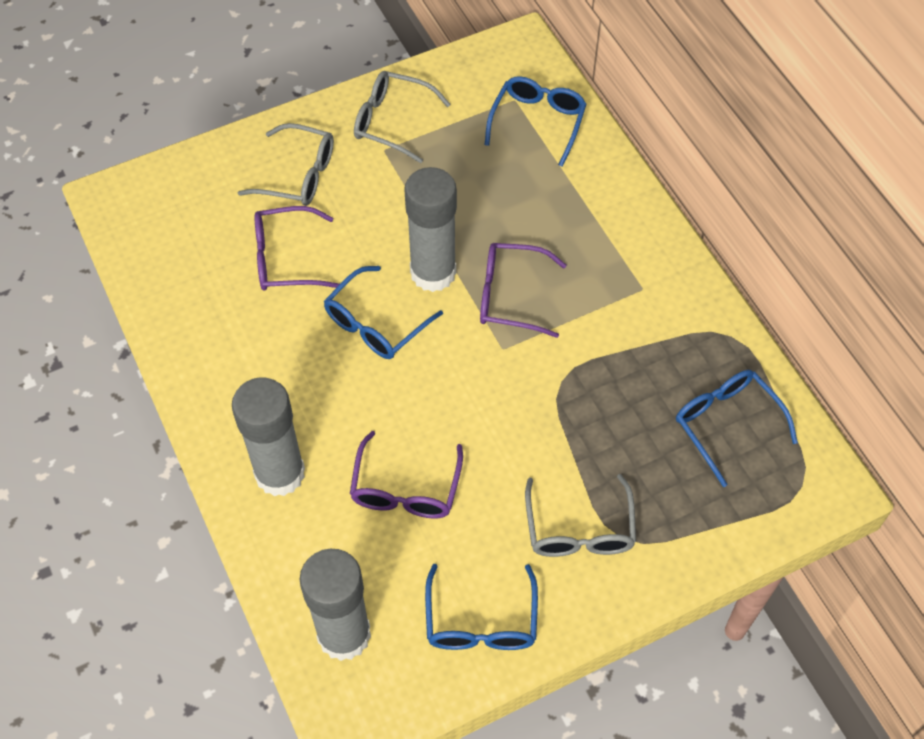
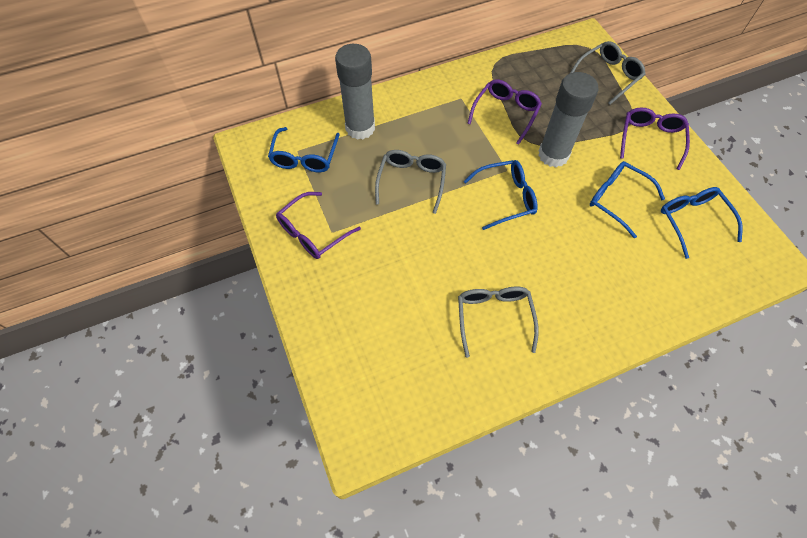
grey glue stick: [232,377,305,496] [300,549,371,661] [404,167,457,292] = 3 -> [335,44,375,140] [538,72,599,167] = 2

